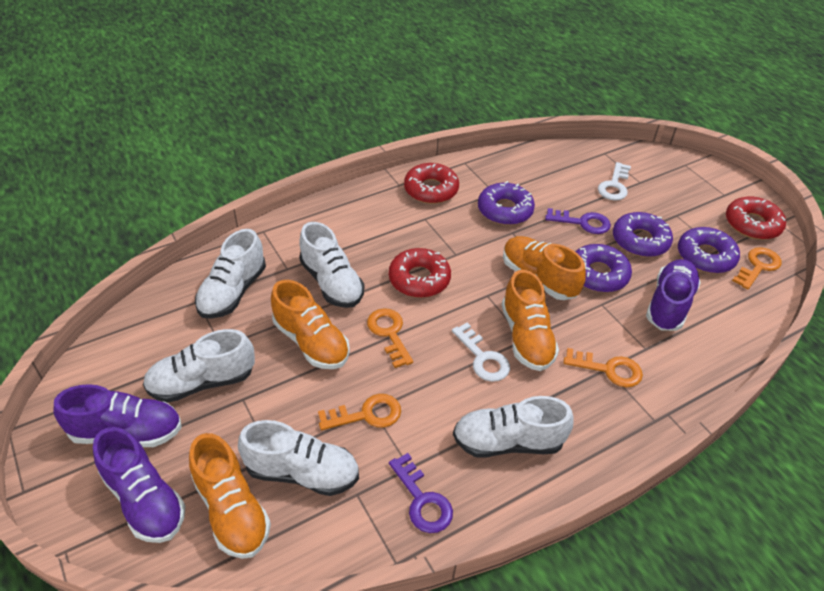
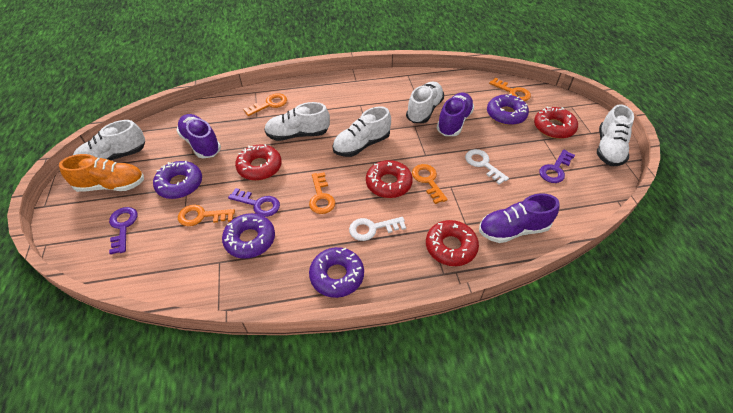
orange key: [318,394,401,430] [367,308,413,368] [563,348,643,387] [732,247,781,290] = 4 -> [178,205,235,226] [243,93,287,116] [309,172,335,214] [412,164,448,204] [489,78,531,101] = 5
orange shoe: [189,433,271,559] [271,280,350,369] [502,270,559,371] [503,236,586,300] = 4 -> [59,154,144,192] = 1
purple key: [389,453,453,533] [545,208,611,234] = 2 -> [109,207,137,254] [228,188,280,217] [539,150,575,183] = 3
red donut: [389,248,451,298] [404,163,459,204] [726,197,786,240] = 3 -> [235,144,282,181] [366,160,413,198] [426,220,479,266] [534,106,578,139] = 4

